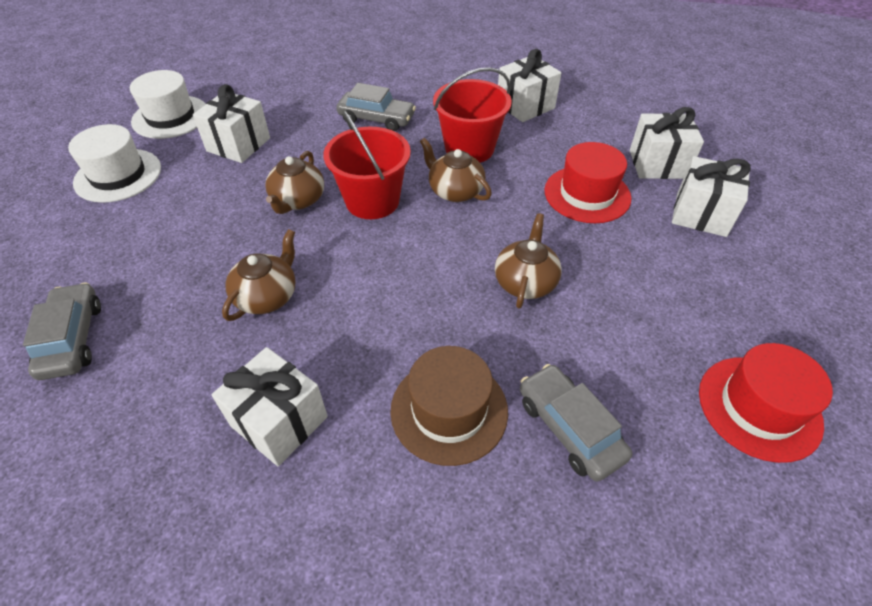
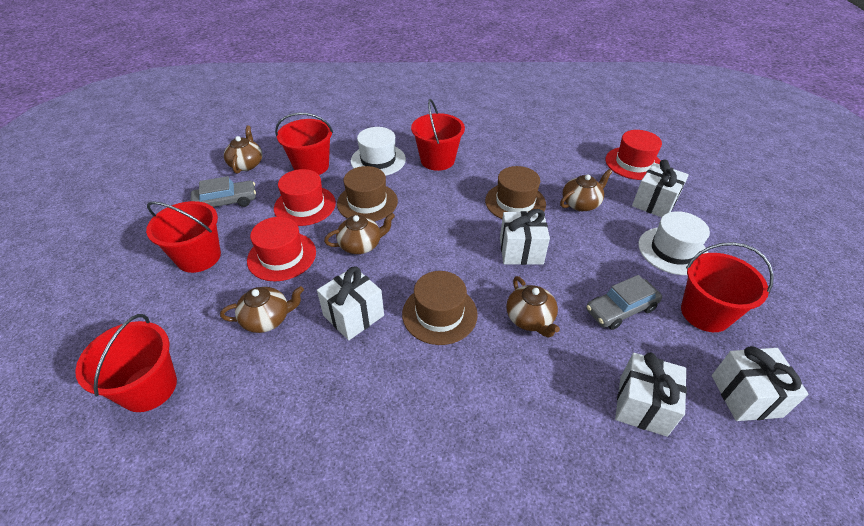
brown hat: [390,346,508,466] = 1 -> [337,166,398,221] [402,271,478,345] [485,166,546,219] = 3
brown teapot: [222,229,296,321] [265,151,324,214] [420,138,492,202] [495,213,562,309] = 4 -> [220,286,304,333] [224,125,263,174] [324,213,395,254] [506,276,560,338] [560,169,613,211] = 5
grey car: [23,282,101,380] [336,83,416,131] [520,364,632,482] = 3 -> [191,176,256,207] [586,275,662,330] = 2
red bucket: [323,109,411,219] [433,67,512,163] = 2 -> [75,314,177,412] [146,201,221,273] [275,113,333,175] [411,99,465,171] [681,242,774,332] = 5
red hat: [545,142,632,223] [699,343,833,463] = 2 -> [247,217,316,281] [274,169,336,226] [605,130,662,180] = 3

